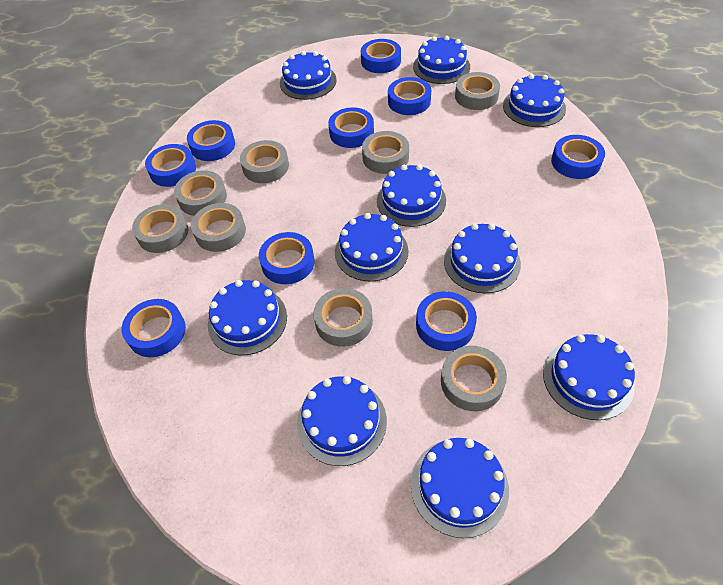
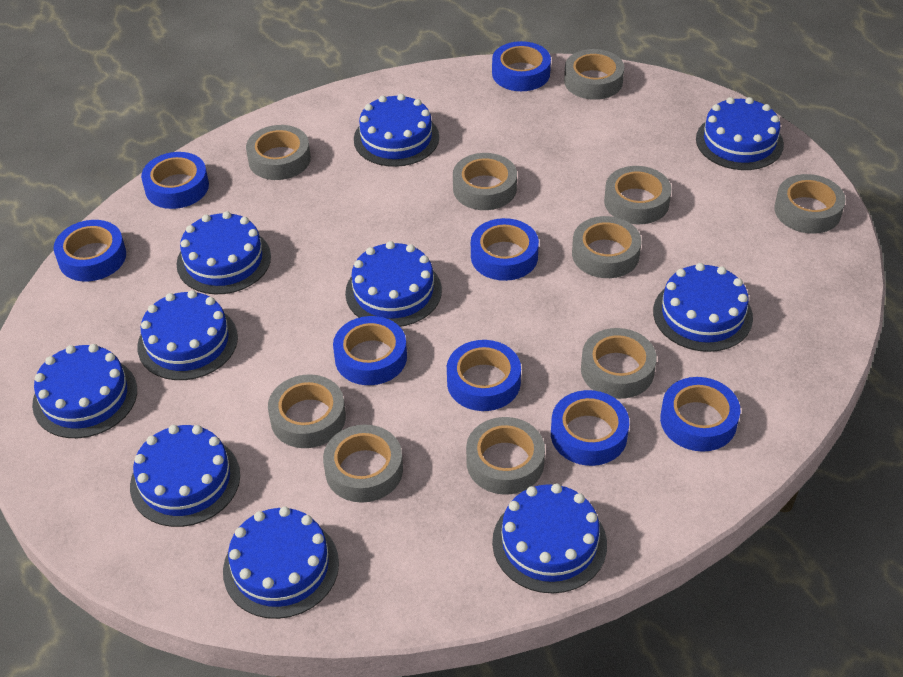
blue tape: [122,299,186,357] [145,144,196,187] [187,120,235,161] [259,232,315,284] [328,107,374,148] [361,39,401,73] [388,77,431,115] [416,291,477,351] [551,135,605,179] = 9 -> [54,220,126,282] [141,152,209,209] [333,316,407,385] [447,340,521,411] [471,218,539,281] [492,41,551,91] [551,390,629,466] [660,377,740,452] = 8
grey tape: [132,204,188,253] [174,170,227,216] [191,203,246,252] [240,140,289,183] [313,288,373,347] [362,131,409,174] [441,346,507,411] [455,72,500,110] = 8 -> [246,125,311,180] [268,374,346,448] [323,425,403,503] [453,153,517,210] [466,417,545,495] [564,49,624,100] [572,216,641,278] [581,328,657,399] [604,166,672,224] [774,174,845,234] = 10

